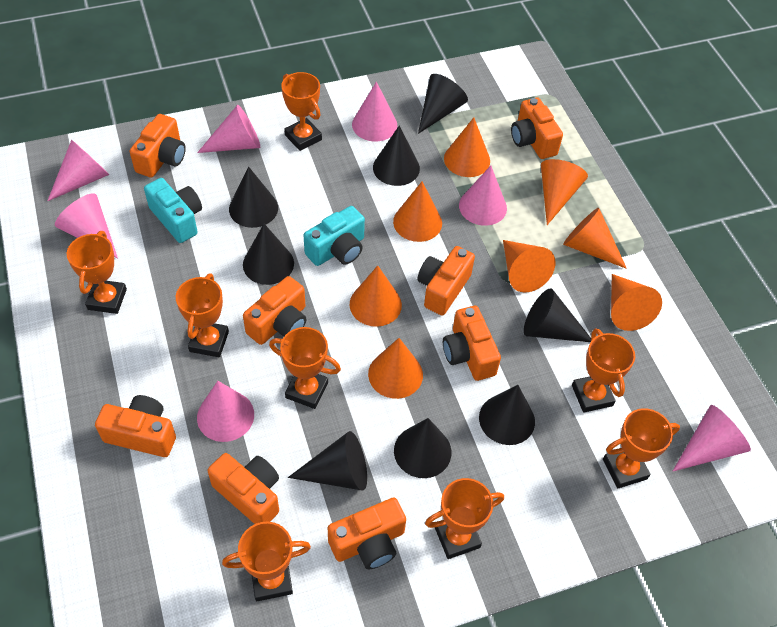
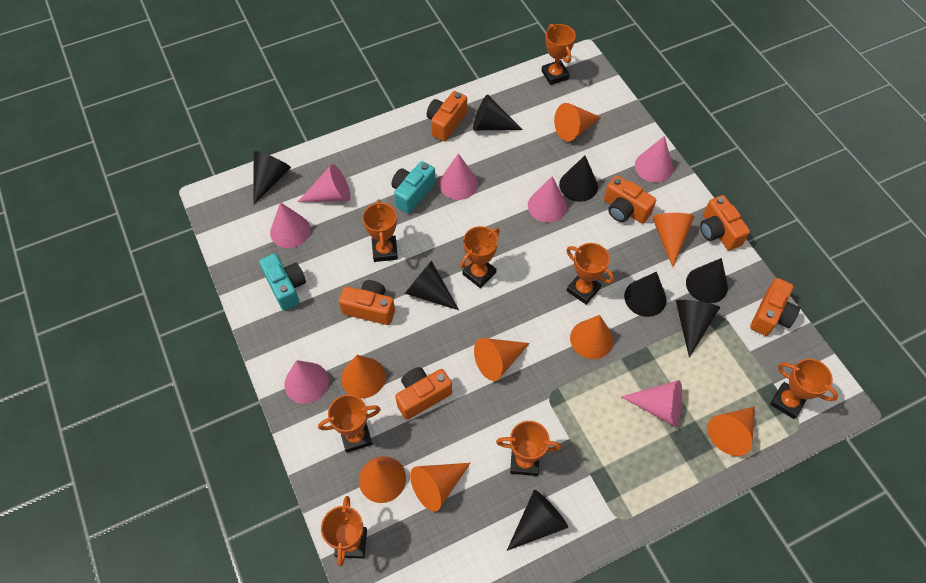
orange camera: [95,395,176,457] [130,114,186,178] [208,453,279,524] [243,276,306,345] [328,498,406,569] [417,246,475,315] [443,306,501,381] [511,97,563,159] = 8 -> [339,280,395,325] [395,367,452,420] [427,91,467,141] [604,175,656,223] [700,195,750,251] [750,278,800,336] = 6

